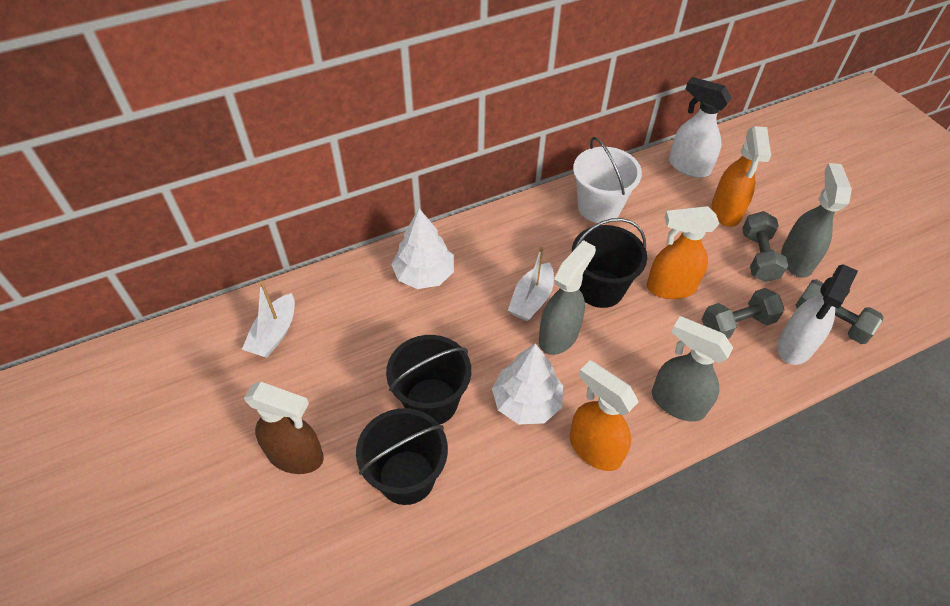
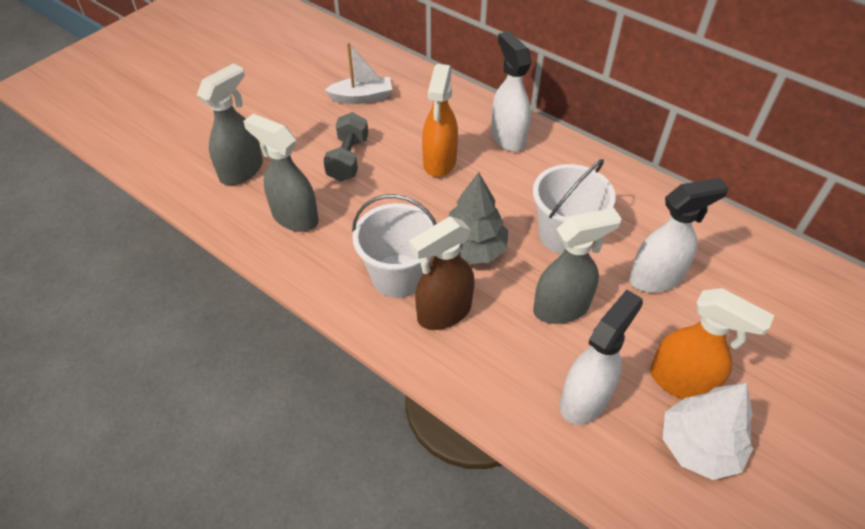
black bucket: [356,408,448,505] [386,335,471,425] [572,218,647,308] = 3 -> none = 0
grey dumbbell: [702,288,785,339] [742,211,788,282] [796,279,884,344] = 3 -> [323,112,368,182] = 1
grey tree: none = 0 -> [449,172,508,264] = 1
orange spray bottle: [570,360,638,471] [647,206,719,299] [712,126,771,227] = 3 -> [422,64,458,177] [650,288,774,400] = 2
white boat: [242,281,295,358] [508,247,554,321] = 2 -> [325,42,392,104] = 1
white bucket: [573,137,642,223] = 1 -> [352,194,437,298] [533,159,616,254] = 2
white spray bottle: [669,77,732,178] [777,264,858,365] = 2 -> [491,31,532,152] [560,290,643,425] [629,178,729,293] = 3
white tree: [391,208,454,289] [492,343,563,424] = 2 -> [663,383,753,480] = 1

